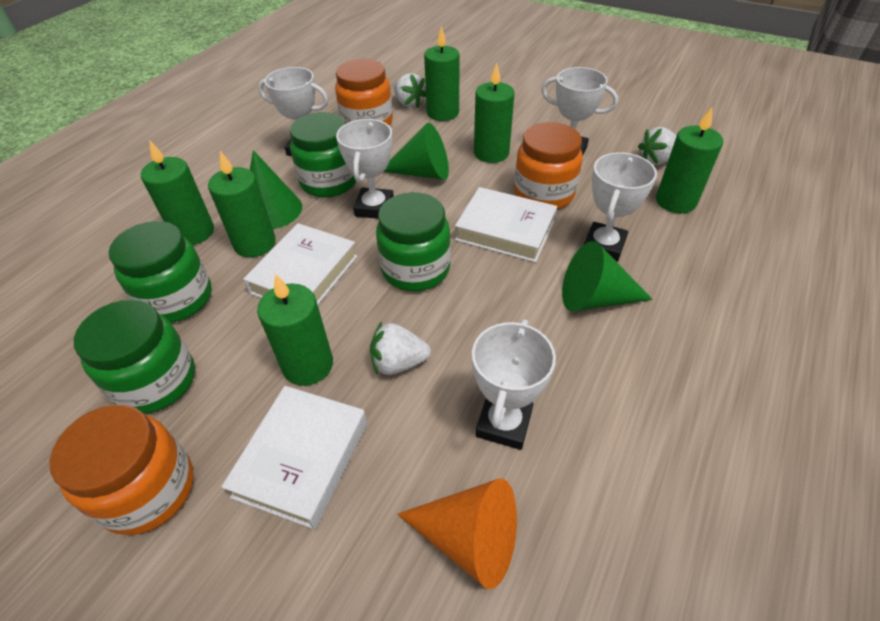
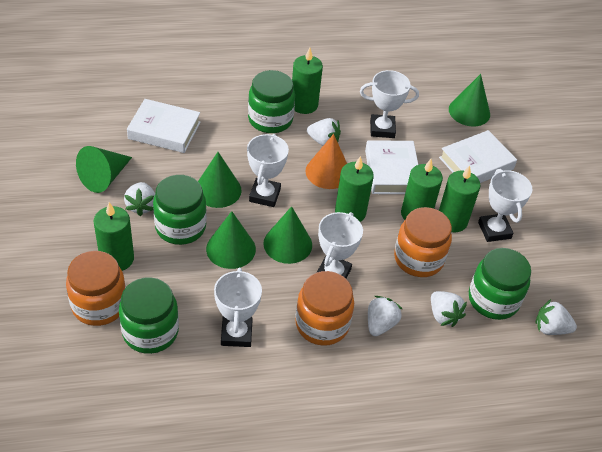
green candle: [141,140,214,245] [208,151,276,257] [257,274,333,386] [424,26,460,121] [474,63,514,163] [656,107,723,213] = 6 -> [94,202,134,271] [292,48,323,114] [335,156,374,222] [401,159,443,220] [439,165,481,232] = 5
green cone: [250,150,302,229] [384,123,449,180] [562,241,653,311] = 3 -> [76,146,132,193] [198,152,241,208] [206,211,256,269] [263,206,312,264] [449,74,490,126] = 5
white strawberry: [370,322,431,375] [394,73,426,108] [638,127,677,165] = 3 -> [124,182,155,216] [307,118,341,146] [368,296,402,336] [431,291,467,327] [535,299,577,335] = 5

